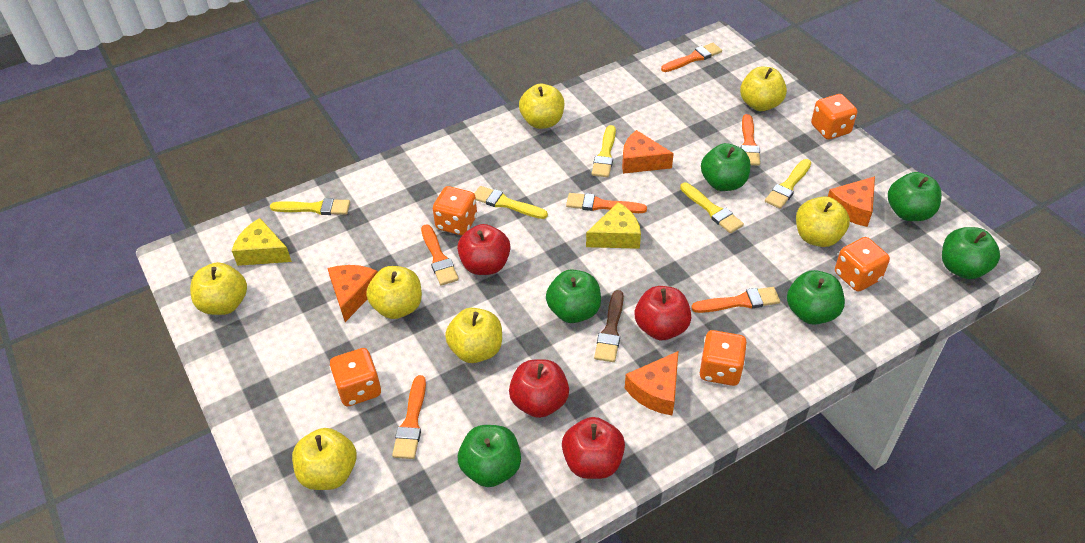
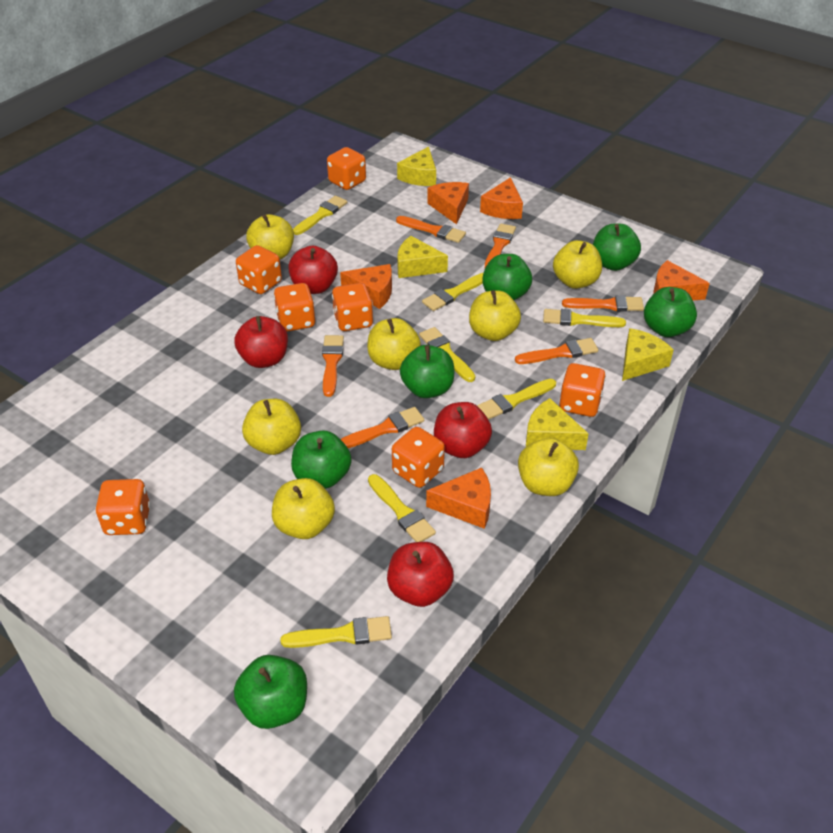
brown brush: [594,290,624,362] = 1 -> none = 0
orange cheese: [327,265,378,322] [622,130,674,174] [625,351,678,415] [828,176,875,227] = 4 -> [340,264,392,309] [426,468,491,529] [427,182,469,224] [480,177,523,219] [653,260,710,301] = 5
orange dice: [330,348,381,406] [433,186,477,235] [699,330,747,386] [811,94,857,140] [835,237,890,292] = 5 -> [95,479,150,535] [236,245,282,294] [274,283,315,332] [327,147,366,190] [332,283,373,331] [392,427,445,488] [559,363,606,417] = 7
yellow brush: [270,198,350,215] [474,186,548,219] [592,125,616,177] [680,183,744,233] [765,159,811,209] = 5 -> [280,616,392,648] [293,196,347,235] [368,474,436,542] [419,327,475,382] [422,273,483,311] [477,379,556,420] [543,309,626,327] = 7
yellow cheese: [232,218,292,266] [586,202,641,249] = 2 -> [397,147,436,186] [397,236,448,278] [526,398,589,450] [622,328,674,381] = 4

